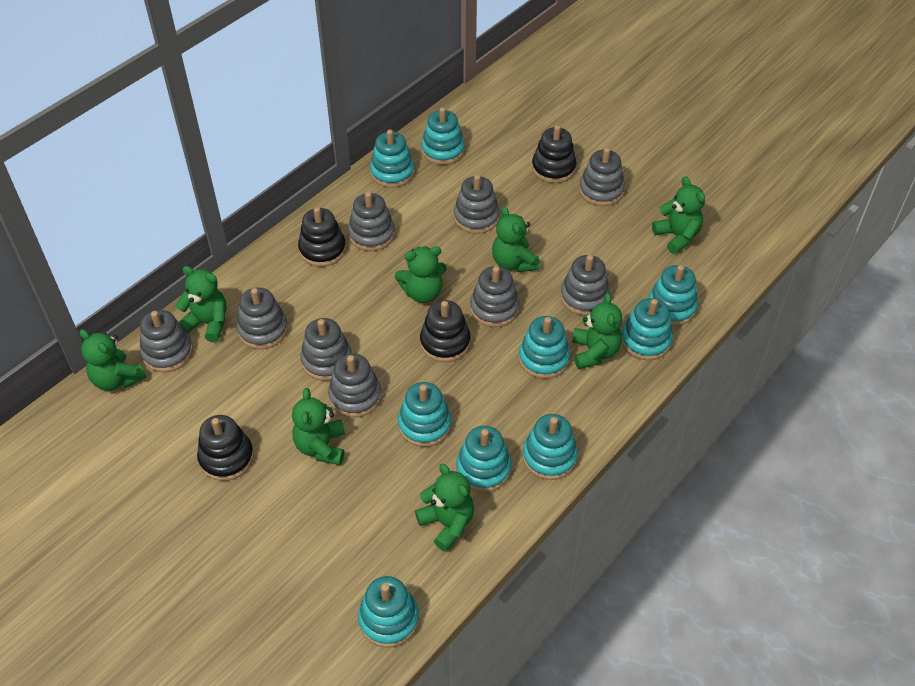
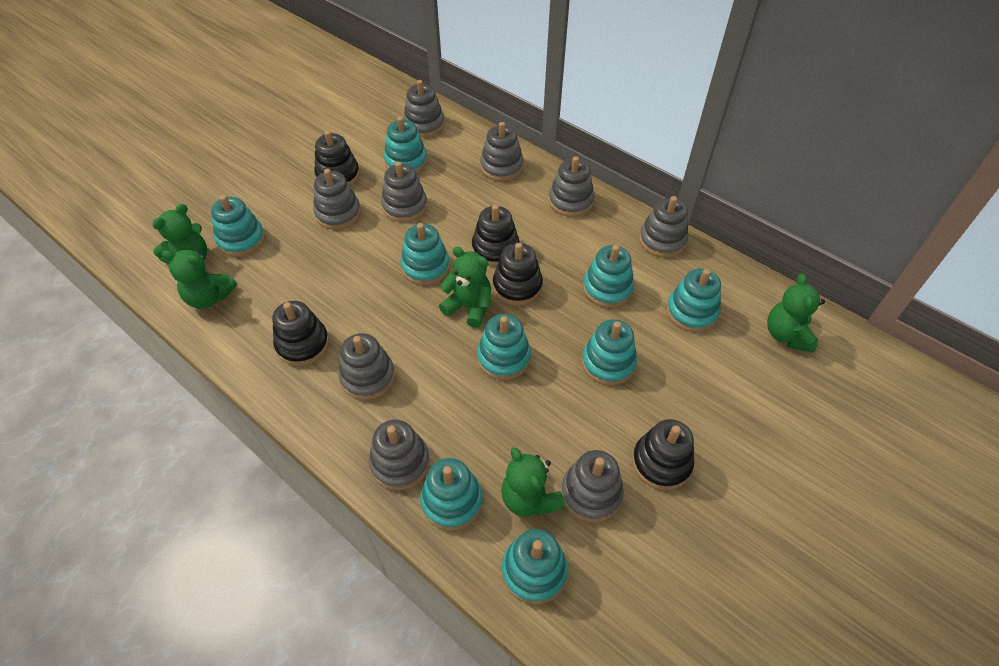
black stacking toy: [197,415,254,481] [298,207,346,267] [420,300,470,362] [532,125,576,183] = 4 -> [272,301,329,366] [314,130,360,186] [472,204,520,266] [493,243,543,305] [632,419,694,490] = 5
green teddy bear: [79,329,146,391] [176,266,226,342] [292,388,345,465] [395,246,447,303] [415,464,474,551] [492,206,540,272] [572,293,622,369] [652,176,705,254] = 8 -> [152,204,207,264] [162,250,237,309] [439,247,491,328] [501,447,565,517] [767,273,825,353] = 5

